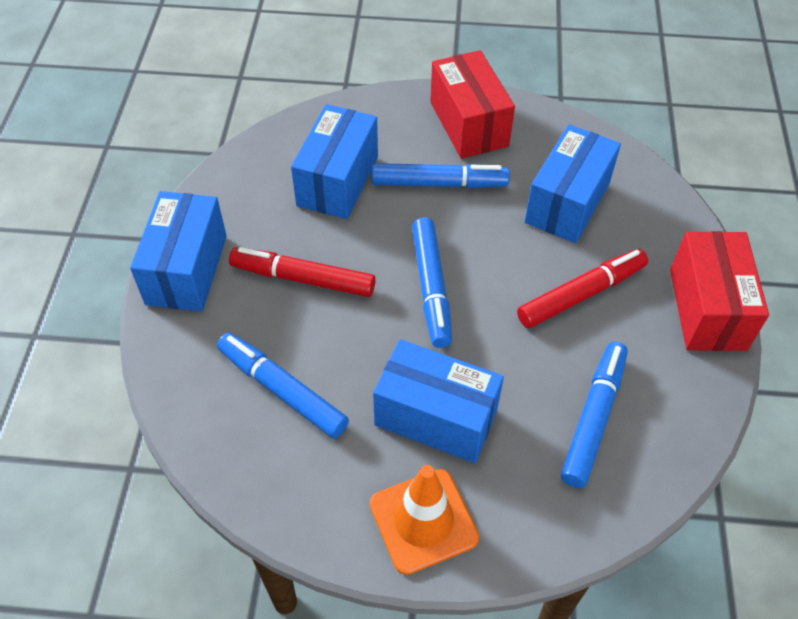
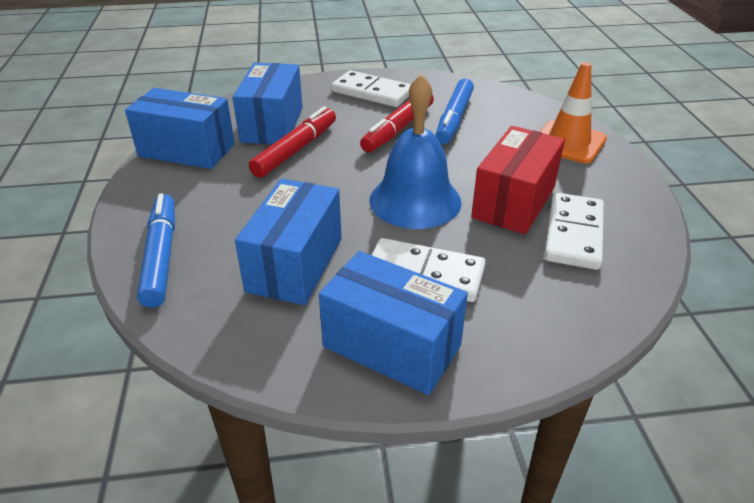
blue bell: none = 0 -> [369,74,462,229] = 1
blue marker: [217,333,349,438] [371,163,510,188] [412,217,452,348] [561,342,628,488] = 4 -> [137,193,175,308] [435,79,474,144] = 2
red box: [430,50,515,159] [670,231,769,351] = 2 -> [471,126,565,235] = 1
white domino: none = 0 -> [331,70,411,107] [372,238,486,302] [544,193,604,270] = 3

